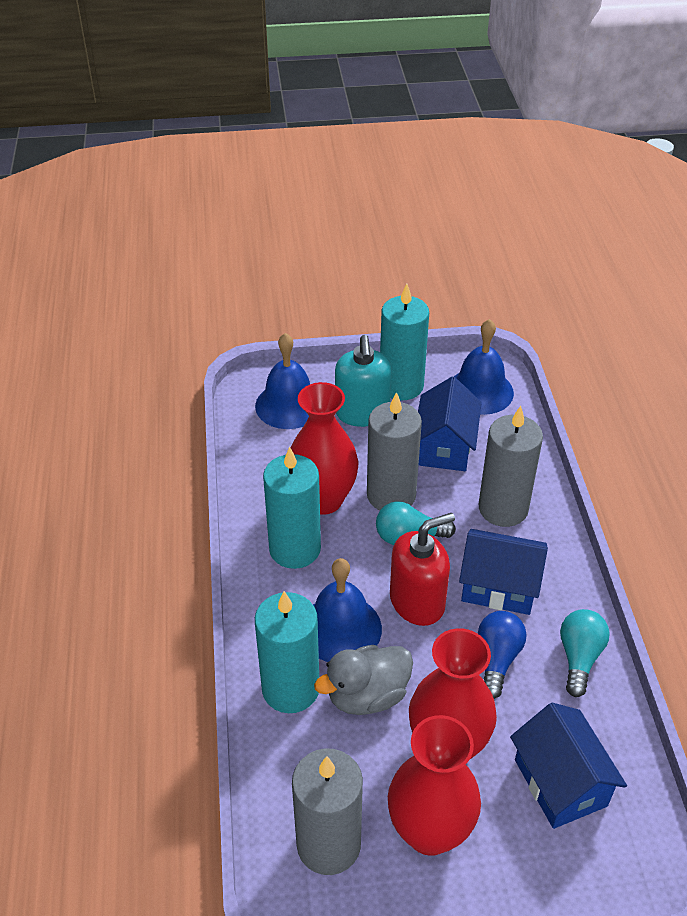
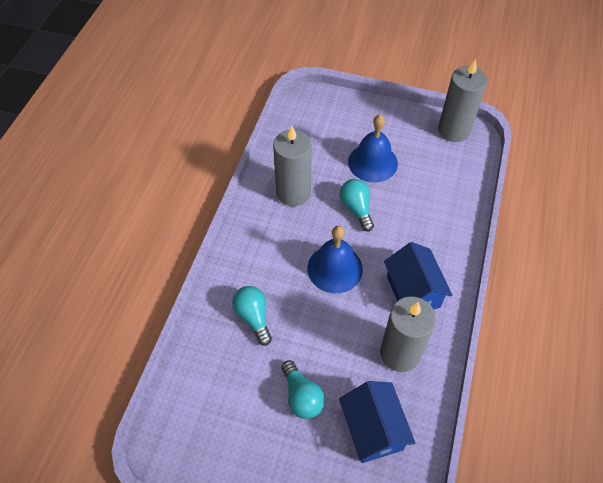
blue bell: [255,333,310,429] [313,558,382,662] [454,319,514,415] = 3 -> [307,226,363,293] [348,115,398,182] = 2
blue house: [418,376,482,471] [459,529,548,615] [510,703,627,829] = 3 -> [339,381,415,463] [384,242,453,310] = 2
blue light bulb: [478,611,526,699] = 1 -> none = 0
grey duck: [314,645,413,715] = 1 -> none = 0
red soap dispenser: [390,513,455,626] = 1 -> none = 0
red vase: [291,382,359,515] [388,715,481,856] [409,628,497,759] = 3 -> none = 0
turquoise candle: [255,591,319,713] [263,447,321,569] [380,284,429,400] = 3 -> none = 0
turquoise light bulb: [376,501,456,545] [560,609,610,697] = 2 -> [232,286,272,346] [281,360,325,419] [340,179,374,232] = 3
turquoise soap dispenser: [335,335,392,427] = 1 -> none = 0

